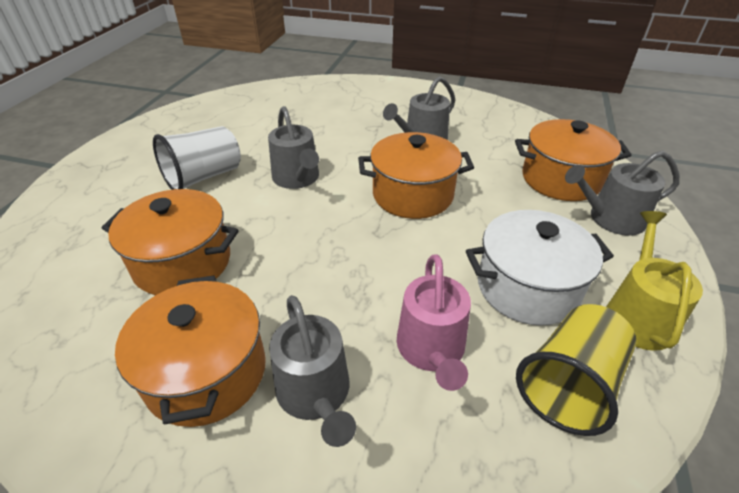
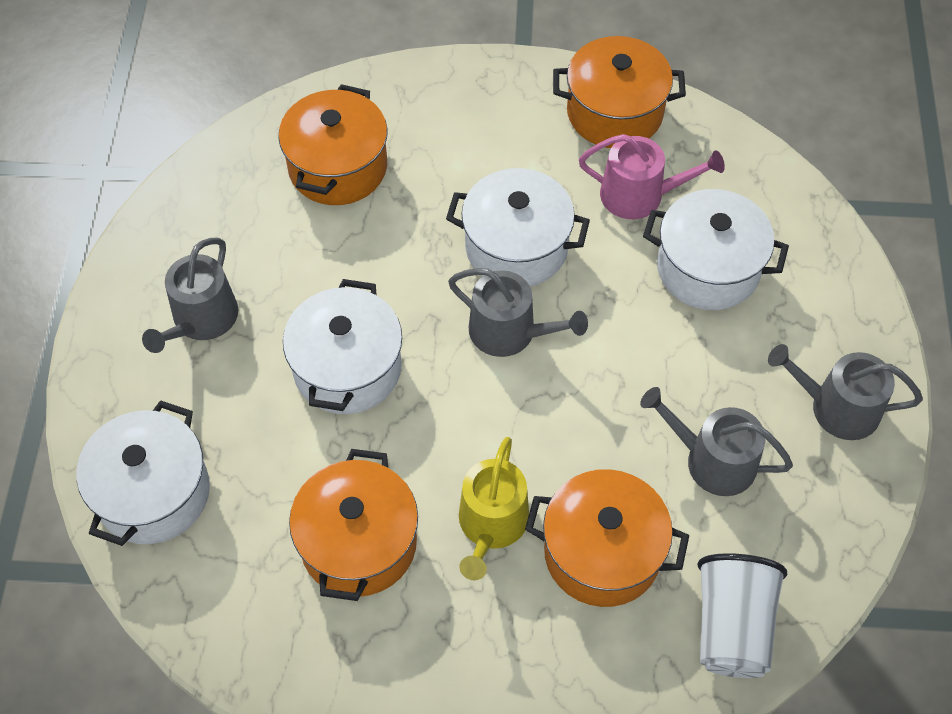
white pot: [466,210,614,326] = 1 -> [76,400,210,546] [283,279,402,414] [446,168,590,287] [643,189,789,310] = 4
yellow cup: [516,304,636,436] = 1 -> none = 0

